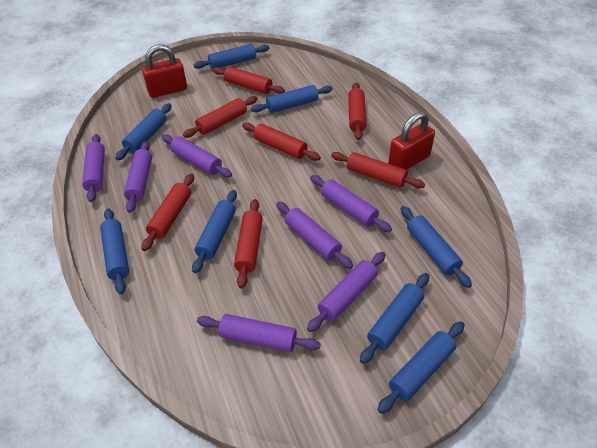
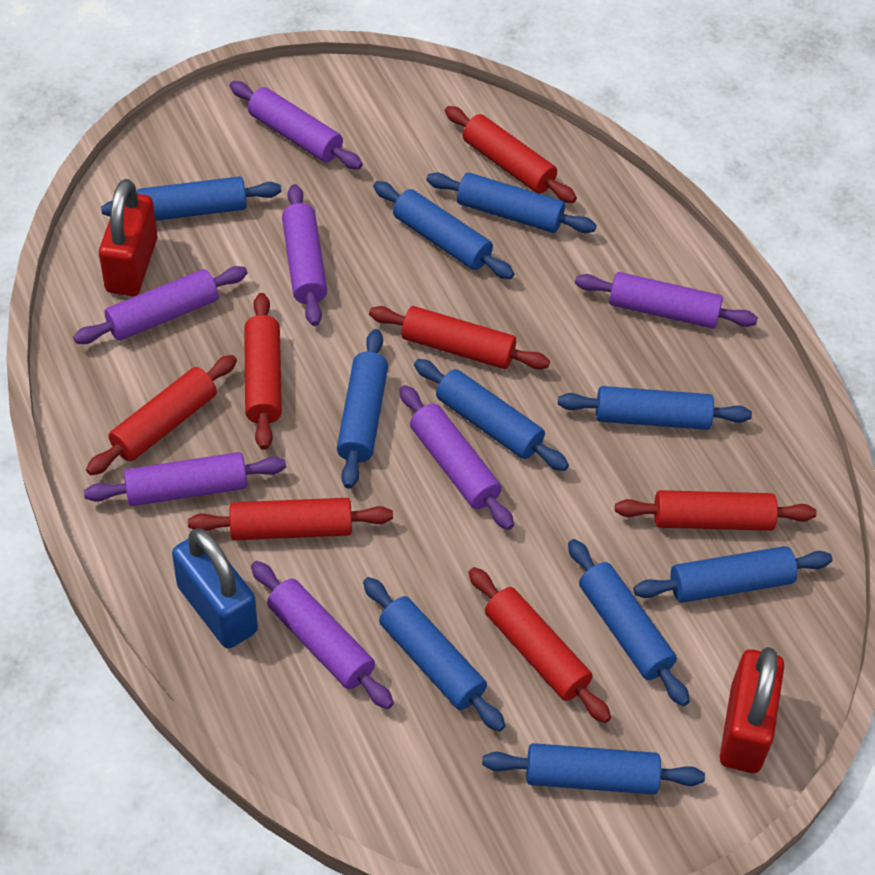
blue padlock: none = 0 -> [172,528,258,648] = 1
blue rolling pin: [100,208,129,294] [115,103,172,160] [192,190,237,273] [194,44,269,69] [251,85,333,113] [360,273,429,364] [377,321,465,414] [401,206,472,288] = 8 -> [101,176,281,221] [337,329,388,489] [363,577,505,732] [373,181,514,279] [414,359,569,471] [427,172,597,233] [482,743,705,795] [558,386,752,430] [568,539,690,706] [634,546,833,603] = 10

